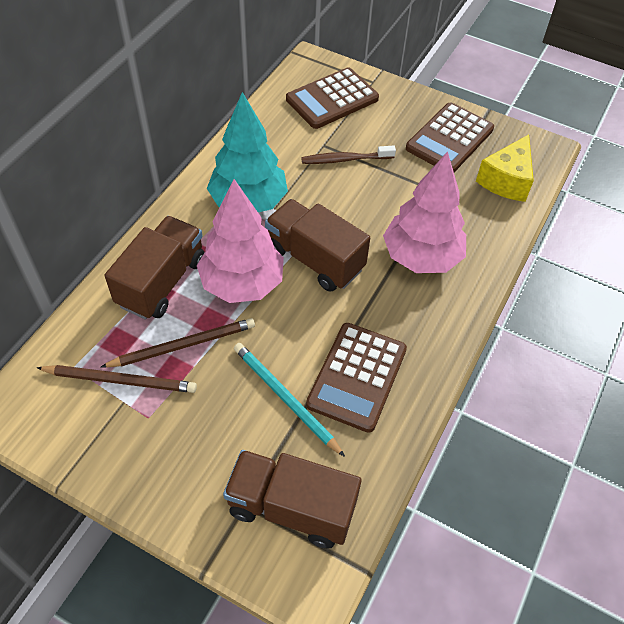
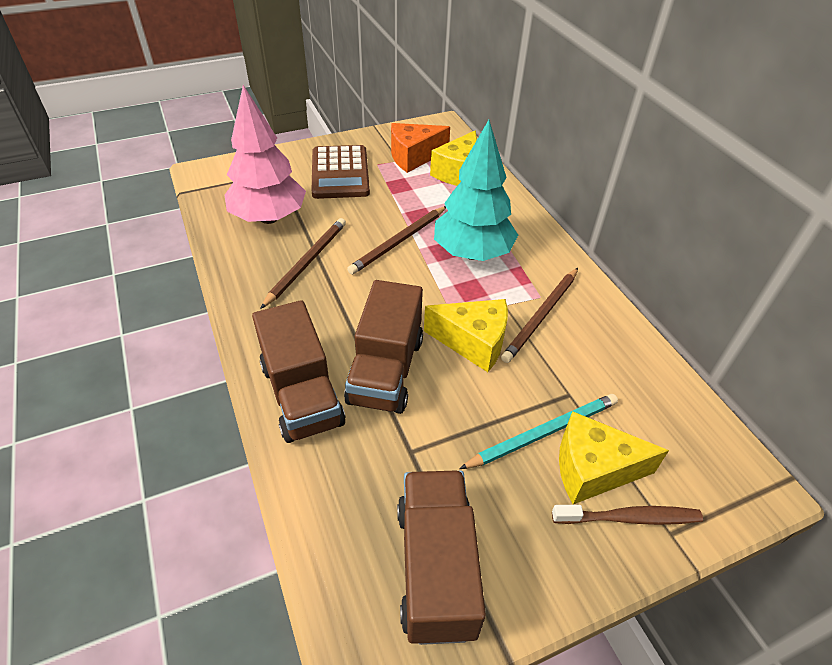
brown calculator: [286,67,379,129] [306,323,407,433] [406,102,494,172] = 3 -> [311,145,370,199] = 1
brown pencil: [37,365,197,393] [101,318,255,368] = 2 -> [260,218,346,309] [347,206,446,275] [501,268,578,363] = 3
orange cheese: none = 0 -> [391,123,450,173] = 1
pink tree: [197,179,284,303] [383,151,466,273] = 2 -> [225,85,306,224] = 1
yellow cheese: [476,135,534,202] = 1 -> [424,299,508,372] [430,130,477,186] [559,411,669,504] = 3

